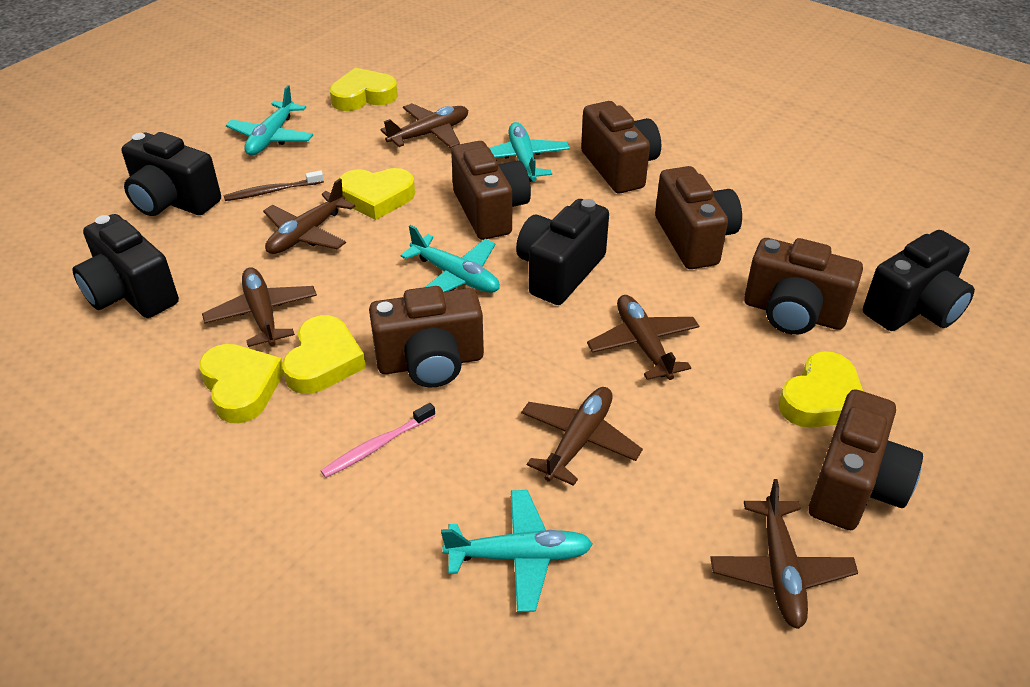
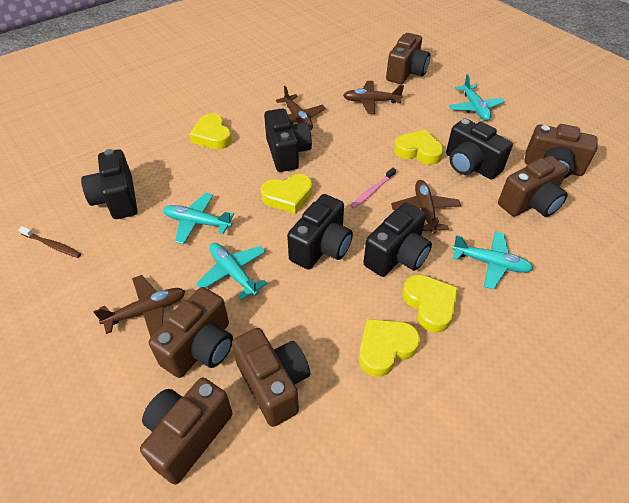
black camera: [72,214,179,318] [121,132,221,216] [516,199,609,305] [863,230,975,331] = 4 -> [81,149,137,219] [264,109,312,172] [287,194,353,270] [363,202,432,277] [446,119,513,180] = 5
brown plane: [202,267,317,347] [263,179,355,254] [380,103,468,148] [521,387,643,486] [587,295,699,380] [710,479,858,629] = 6 -> [93,275,185,337] [276,86,326,131] [343,81,404,114] [391,180,461,234] = 4

